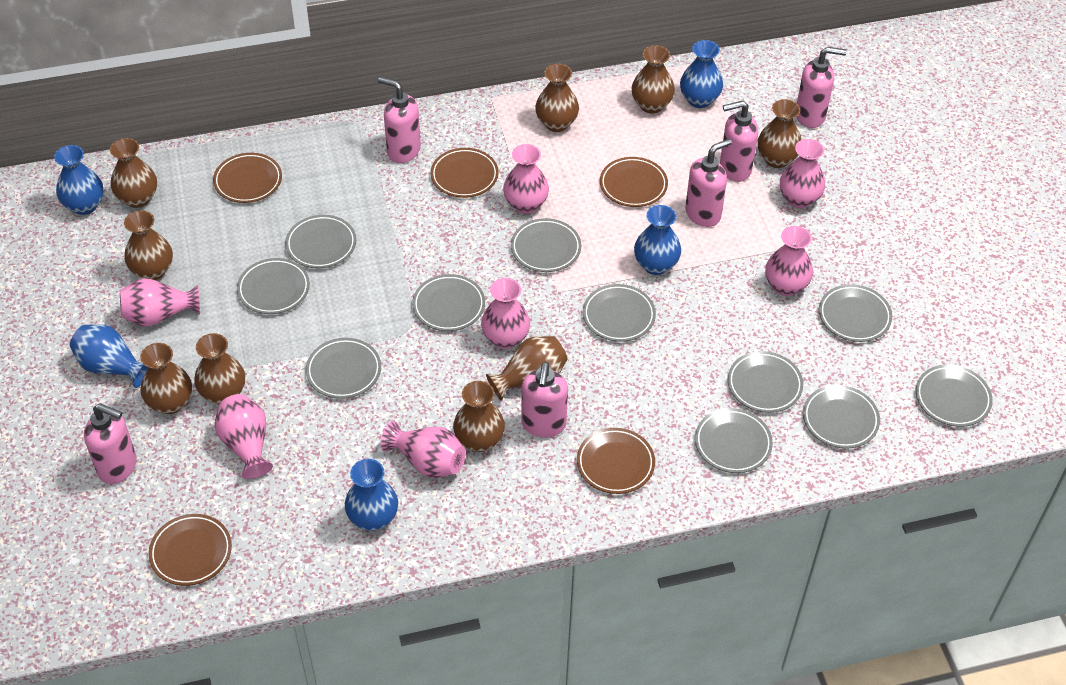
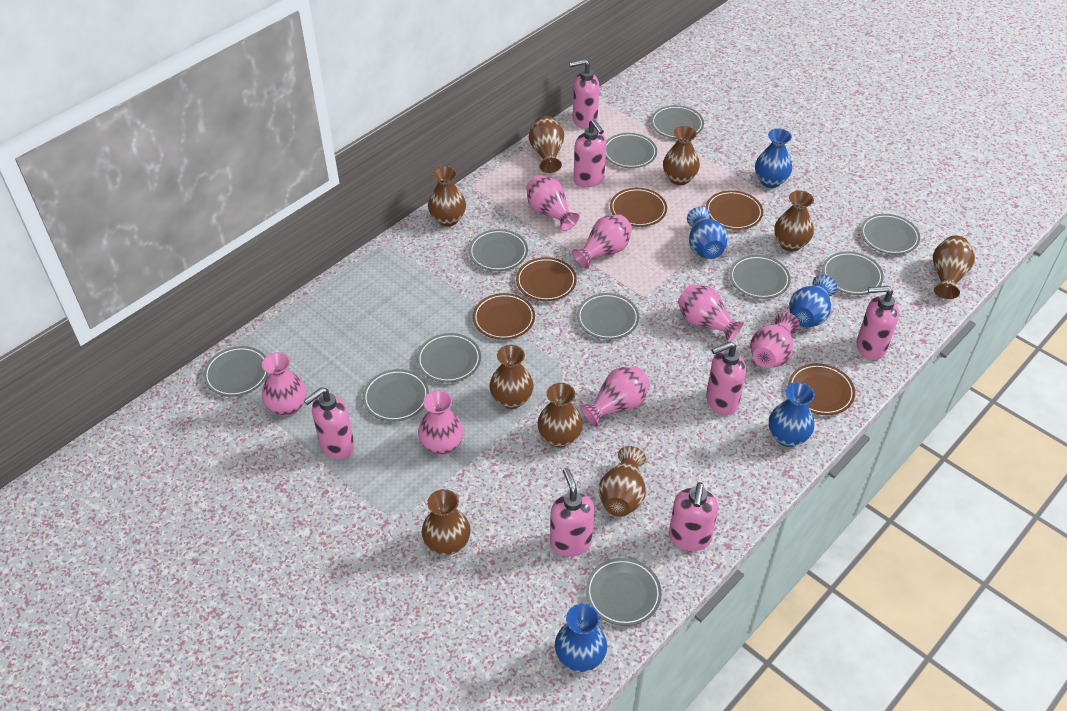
pink soap dispenser: [84,404,137,484] [378,77,421,163] [521,362,568,438] [685,139,732,227] [720,100,758,182] [797,47,847,128] = 6 -> [303,387,354,459] [550,468,594,557] [569,59,599,129] [573,119,607,188] [669,482,718,551] [706,341,746,415] [857,286,899,360] = 7

